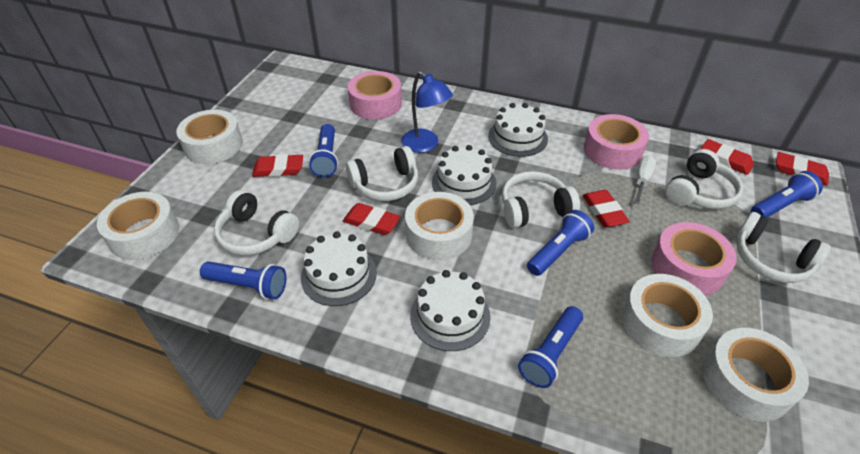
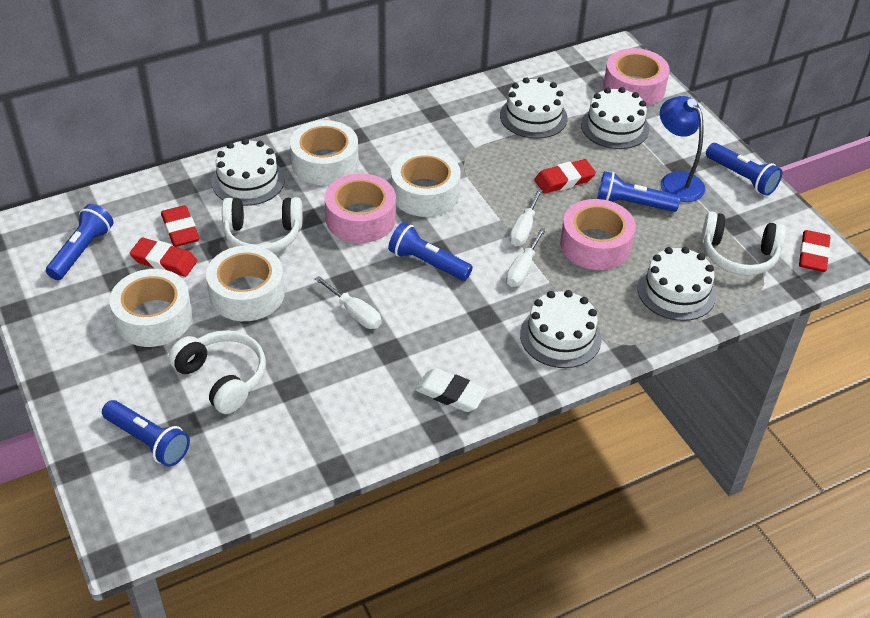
red eraser: [252,154,303,177] [343,203,401,235] [583,190,630,227] [701,139,754,175] [776,152,829,186] = 5 -> [130,237,197,277] [161,205,199,247] [534,159,596,193] [799,230,830,272] = 4
white cake: [301,231,377,306] [410,270,491,351] [432,145,496,205] [488,103,548,157] = 4 -> [212,138,285,206] [500,77,568,139] [520,290,602,368] [581,87,649,149] [637,247,716,321] = 5
white eraser: none = 0 -> [415,368,488,412] = 1
white headphones: [214,190,299,256] [346,146,418,201] [502,171,580,228] [665,149,743,209] [737,212,831,283] = 5 -> [168,330,266,414] [222,197,303,253] [702,211,786,275] = 3
white screwdriver: [634,155,656,204] = 1 -> [315,276,381,329] [506,228,546,287] [510,189,543,246] = 3
white tape: [97,192,179,260] [176,110,243,164] [405,192,474,260] [622,274,713,357] [703,328,809,422] = 5 -> [109,269,193,347] [206,245,285,321] [290,120,359,185] [391,149,461,217] = 4

